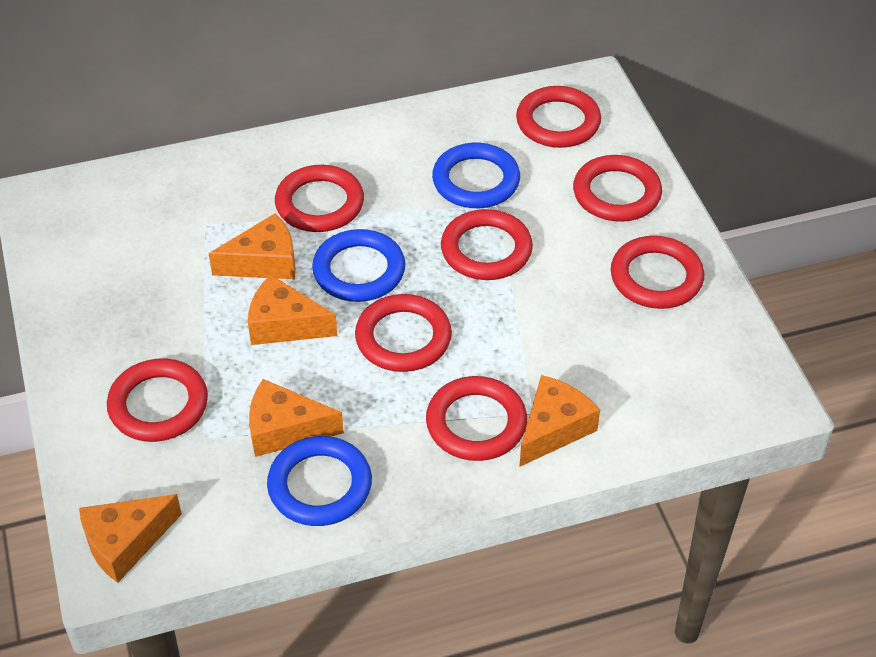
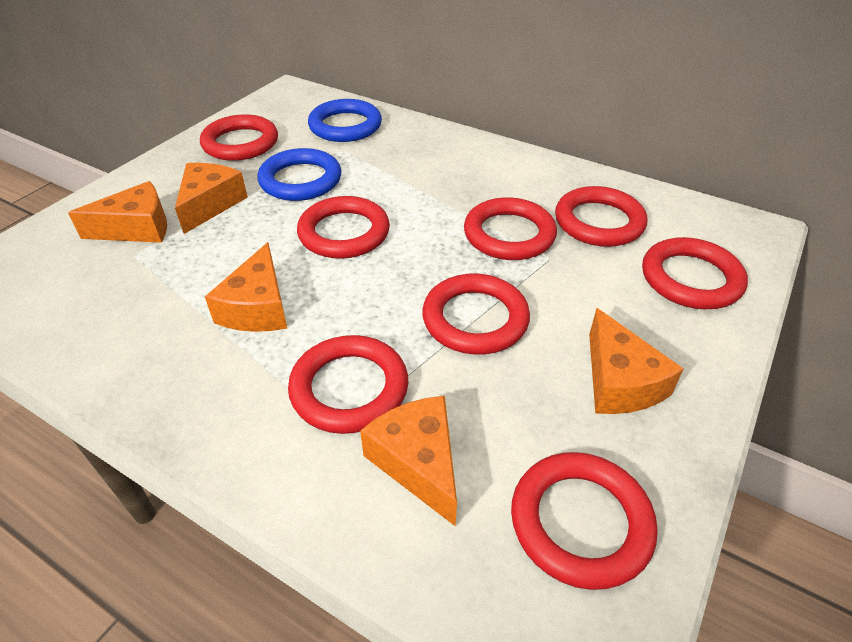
blue ring: [267,436,372,526] [312,229,405,302] [432,143,520,208] = 3 -> [257,148,341,201] [308,99,382,142] = 2

